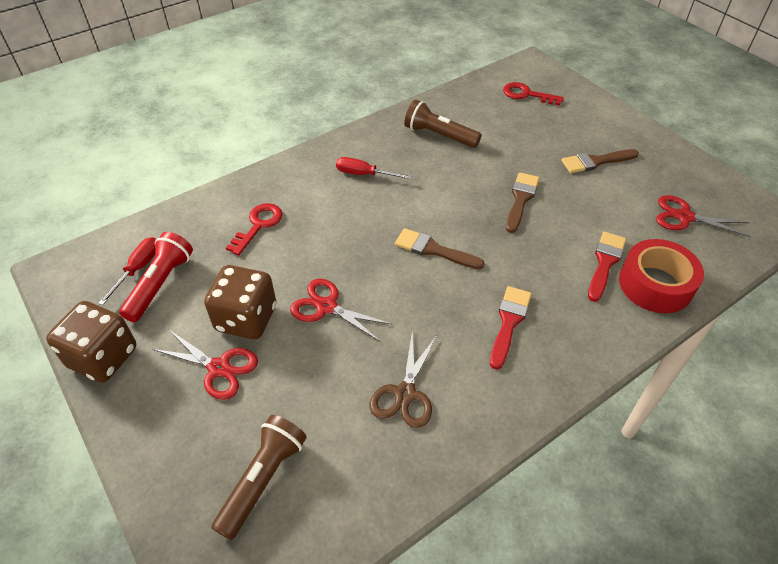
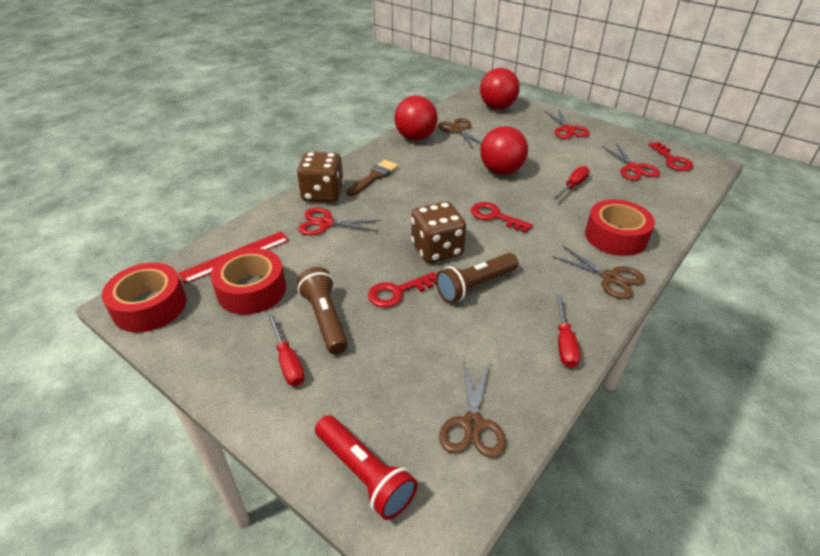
brown brush: [395,228,485,269] [506,172,539,233] [562,149,639,173] = 3 -> [346,160,398,196] = 1
brown scissors: [370,332,437,428] = 1 -> [438,118,482,150] [439,360,506,458] [552,245,645,299] = 3
red ball: none = 0 -> [394,96,438,140] [480,68,520,109] [480,126,528,175] = 3
red brush: [490,286,532,370] [588,232,626,302] = 2 -> none = 0
red key: [226,203,283,255] [503,82,564,106] = 2 -> [368,272,436,308] [471,202,533,233] [649,142,693,171] = 3
red ruler: none = 0 -> [178,232,289,284] = 1
red screwdriver: [98,237,156,305] [336,157,412,179] = 2 -> [268,315,305,386] [553,166,590,200] [556,295,580,368] = 3
red tape: [619,239,704,313] = 1 -> [102,263,187,332] [210,248,286,315] [585,199,655,256] = 3

